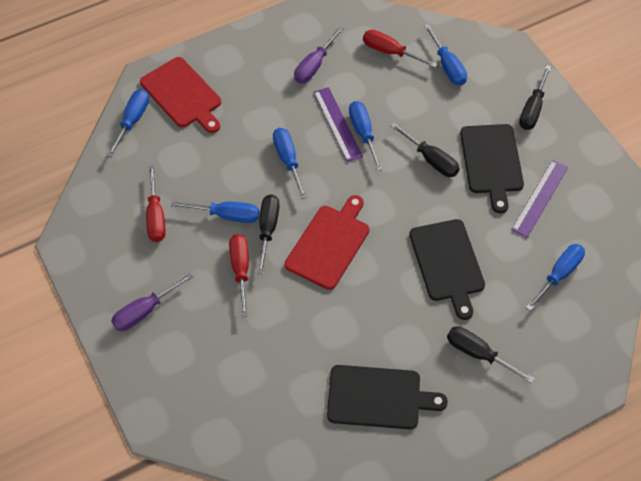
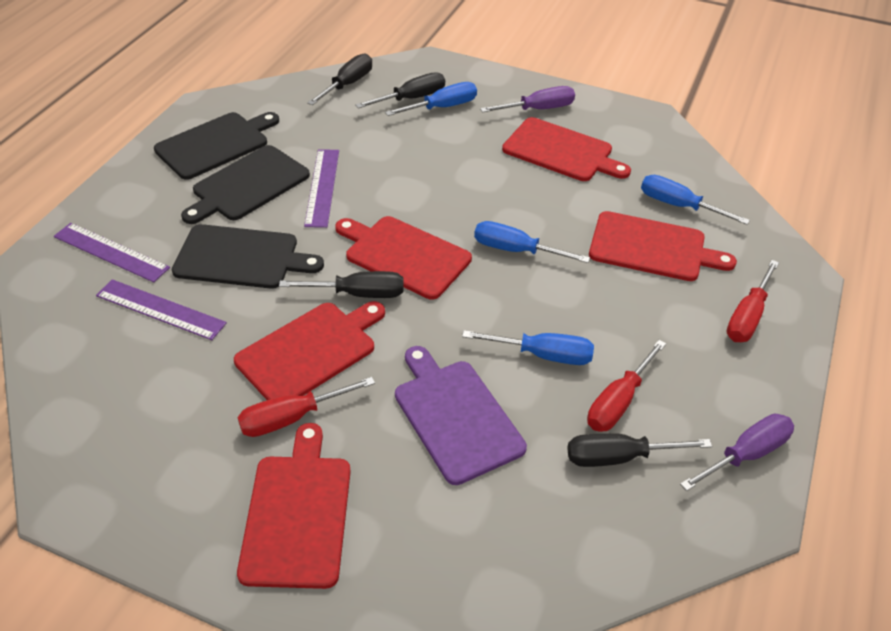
blue screwdriver: [107,89,149,157] [171,201,259,223] [273,128,307,199] [349,101,383,171] [424,24,467,85] [526,244,585,311] = 6 -> [385,82,477,116] [462,330,594,365] [474,221,590,263] [641,175,750,225] = 4
purple cutting board: none = 0 -> [395,346,527,485] = 1
purple ruler: [313,87,363,162] [511,160,568,238] = 2 -> [54,223,170,283] [96,279,227,340] [304,149,339,228] = 3
red cutting board: [140,57,221,133] [285,195,369,290] = 2 -> [234,301,385,400] [237,423,351,589] [335,216,472,299] [502,117,631,181] [589,211,737,281] = 5

